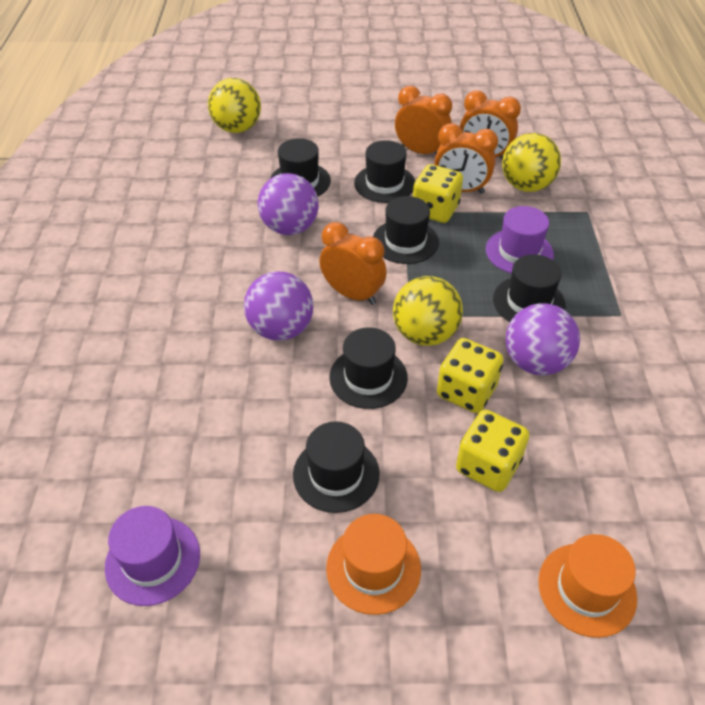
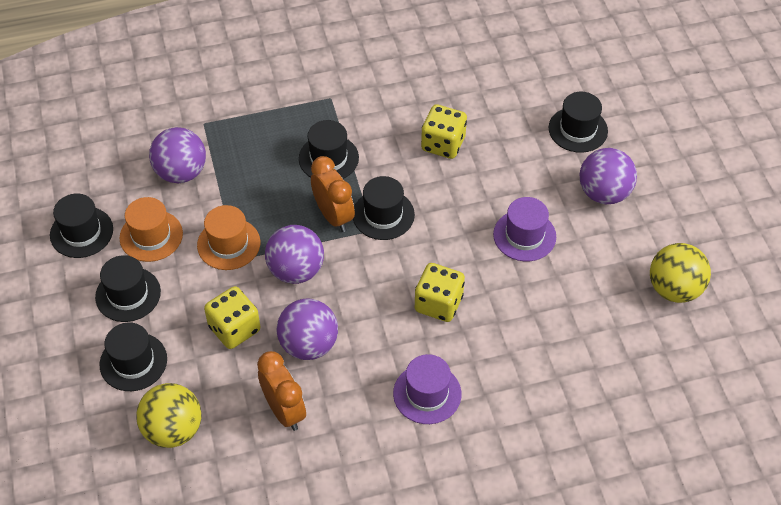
orange clock: [319,222,387,305] [395,86,452,154] [434,123,498,194] [460,91,521,160] = 4 -> [257,351,306,431] [311,156,355,232] = 2
purple ball: [244,271,314,341] [258,173,319,235] [506,303,580,375] = 3 -> [149,127,206,183] [265,225,324,284] [277,299,338,360] [580,148,637,204] = 4
yellow ball: [208,78,261,133] [393,276,463,346] [502,133,561,192] = 3 -> [136,383,201,448] [650,243,711,303] = 2

